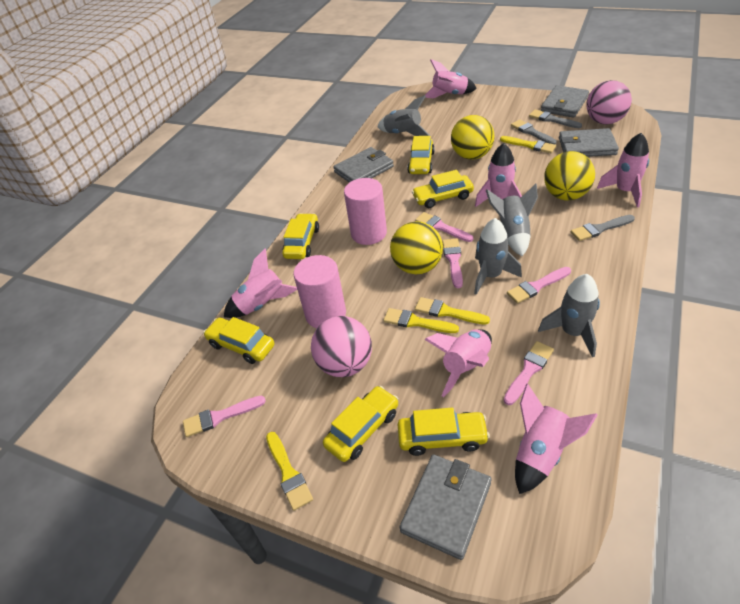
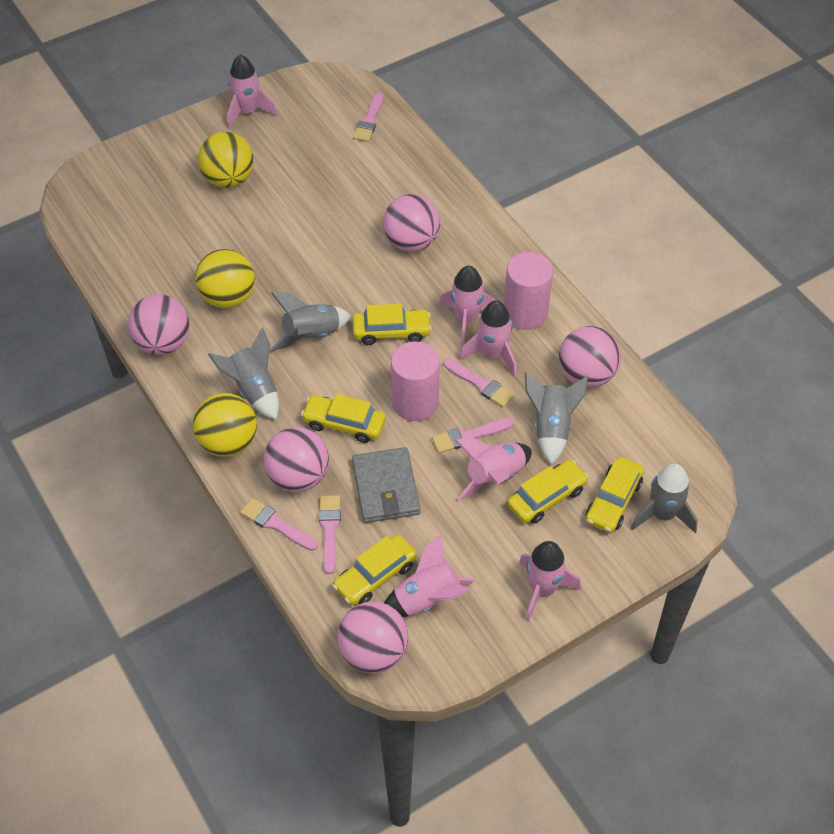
grey brush: [511,120,557,144] [529,110,582,128] [571,215,635,241] = 3 -> none = 0
grey wallet: [333,147,394,183] [399,455,492,560] [541,85,589,118] [559,128,619,157] = 4 -> [352,447,420,523] = 1
pink ball: [311,316,372,377] [586,80,632,124] = 2 -> [128,294,189,355] [264,427,329,492] [337,601,408,673] [383,194,440,252] [559,326,621,388] = 5
yellow brush: [266,432,313,511] [383,308,459,333] [415,297,490,325] [500,136,556,153] = 4 -> none = 0
yellow car: [203,317,274,364] [282,213,319,259] [323,386,399,462] [398,408,490,456] [407,136,435,174] [412,170,474,208] = 6 -> [301,394,386,443] [332,535,417,606] [352,304,432,345] [507,460,589,524] [586,457,644,533] = 5

